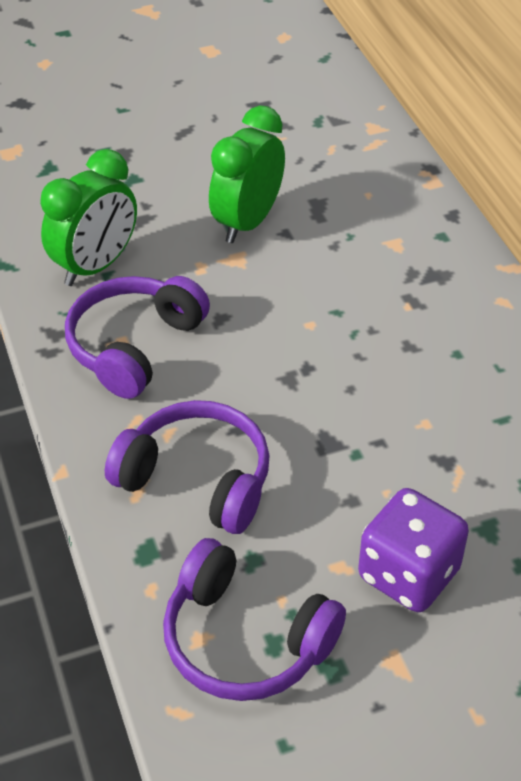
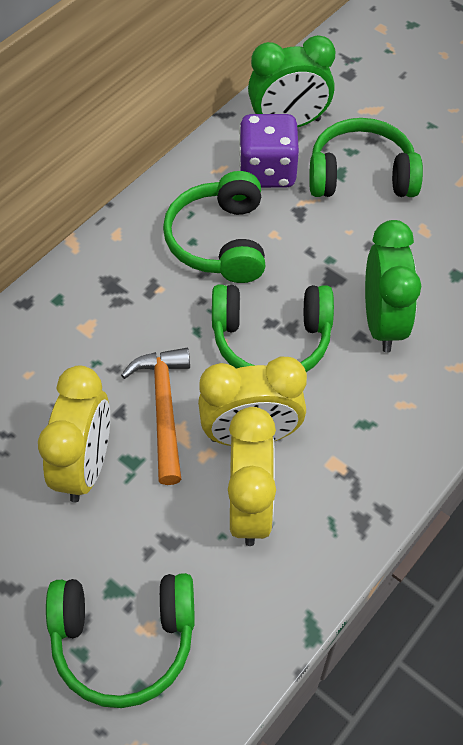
green headphones: none = 0 -> [46,573,195,708] [163,171,265,283] [212,285,334,372] [309,118,423,197] = 4
orange hammer: none = 0 -> [121,348,190,485] = 1
purple headphones: [65,276,210,399] [105,400,270,534] [163,538,346,701] = 3 -> none = 0
yellow clock: none = 0 -> [38,365,110,503] [198,357,307,446] [228,407,276,546] = 3

